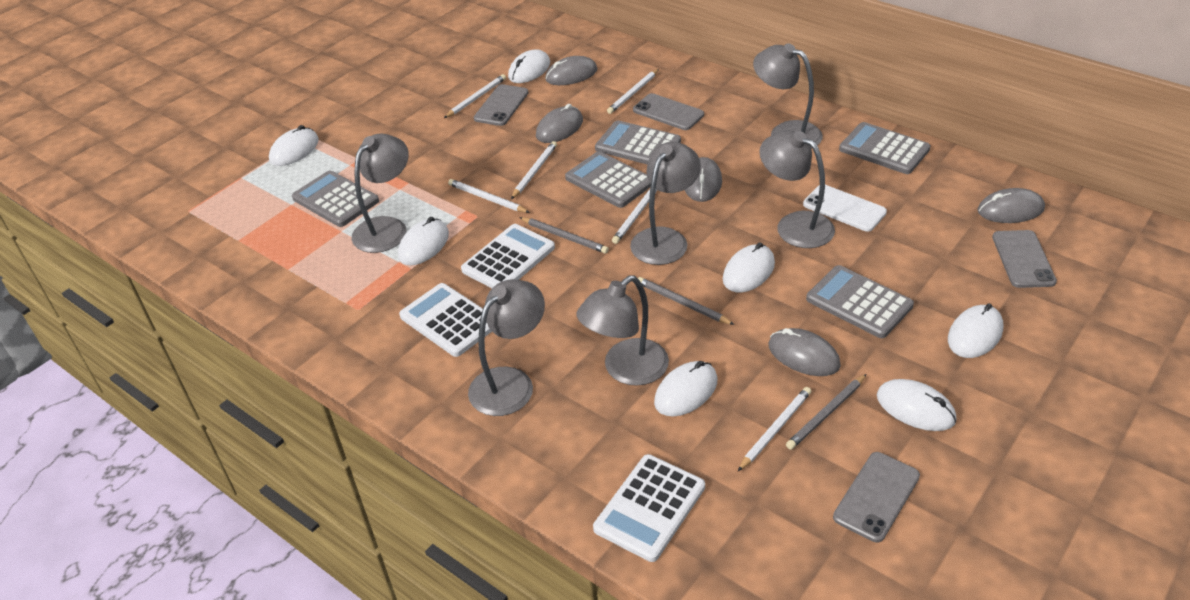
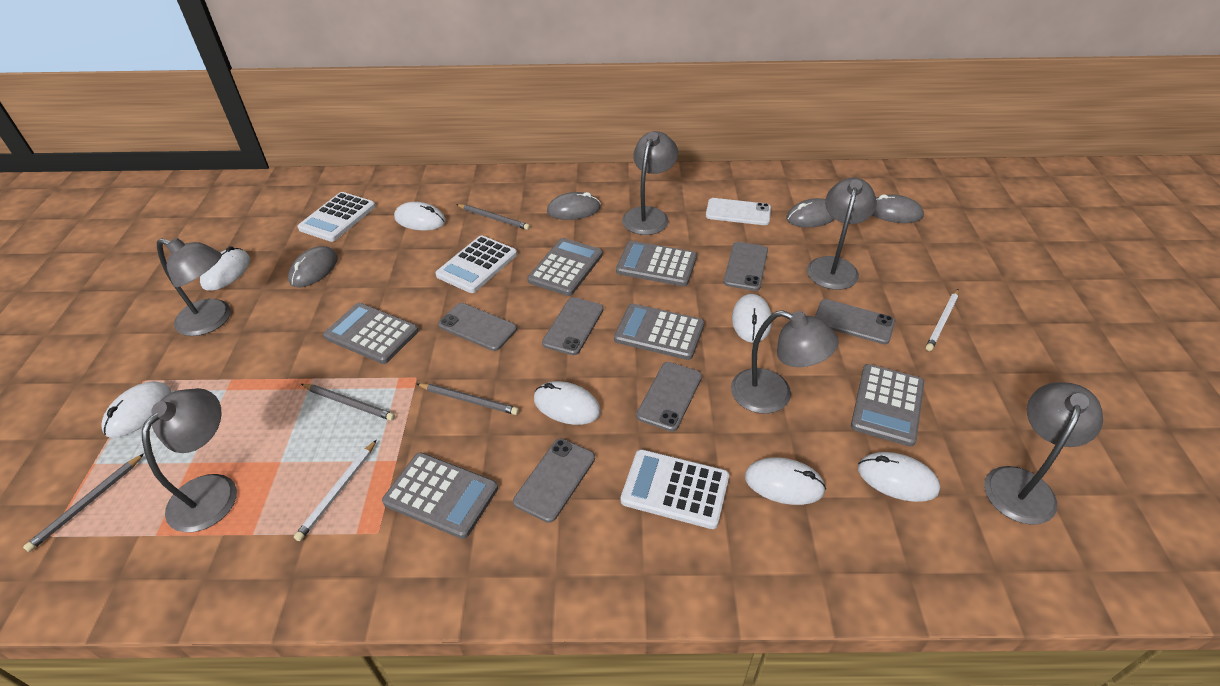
grey calculator: [292,171,379,227] [565,151,651,208] [595,120,681,165] [806,265,914,338] [839,122,931,174] = 5 -> [323,303,419,364] [382,452,498,539] [527,238,603,296] [614,304,704,360] [616,241,697,286] [851,364,924,447] = 6
grey mouse: [536,104,583,143] [545,56,598,85] [684,157,722,202] [768,328,841,376] [977,188,1045,223] = 5 -> [288,246,338,288] [547,192,601,220] [786,198,835,228] [873,194,924,223] = 4
grey pencil: [519,217,609,254] [638,277,735,325] [786,374,867,450] = 3 -> [23,453,144,552] [301,384,395,421] [417,383,519,415] [456,204,530,230] = 4
grey phone: [474,84,528,126] [633,93,704,130] [833,452,920,543] [992,230,1057,288] = 4 -> [438,303,517,351] [513,439,595,523] [542,297,604,355] [636,362,702,432] [724,242,768,291] [815,299,895,344] = 6
white pencil: [444,74,506,118] [448,179,530,213] [511,141,557,199] [607,69,659,114] [612,189,657,244] [738,387,811,471] = 6 -> [294,440,376,541] [926,289,959,351] = 2

